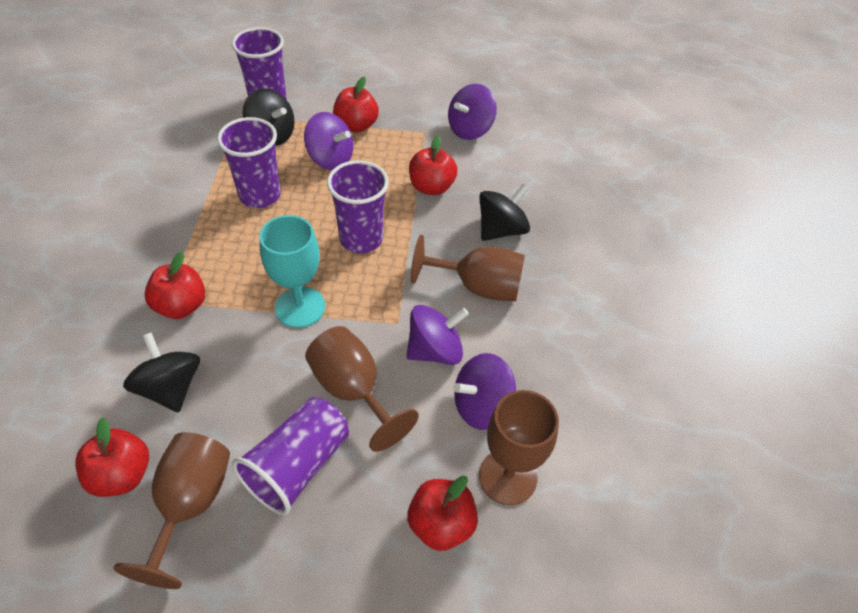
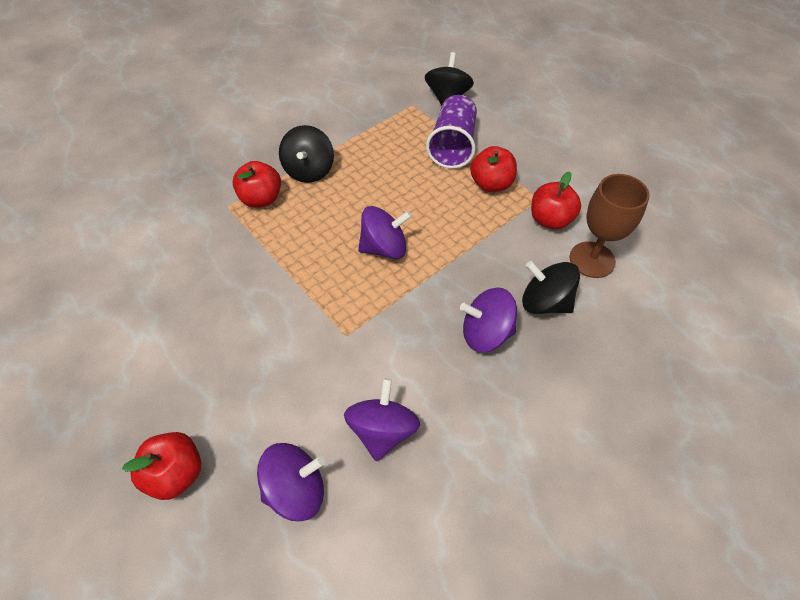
brown goblet: [113,432,230,589] [305,326,419,452] [411,235,525,301] [479,390,559,505] = 4 -> [569,174,650,278] = 1
purple cup: [217,117,281,208] [232,27,286,99] [232,397,349,515] [327,160,389,253] = 4 -> [426,95,477,169] = 1
red apple: [75,417,149,497] [144,252,205,319] [333,77,379,133] [407,476,478,551] [409,136,457,195] = 5 -> [122,432,201,500] [232,161,281,208] [470,146,517,192] [531,171,581,230] = 4
turquoise goblet: [259,215,325,328] = 1 -> none = 0

